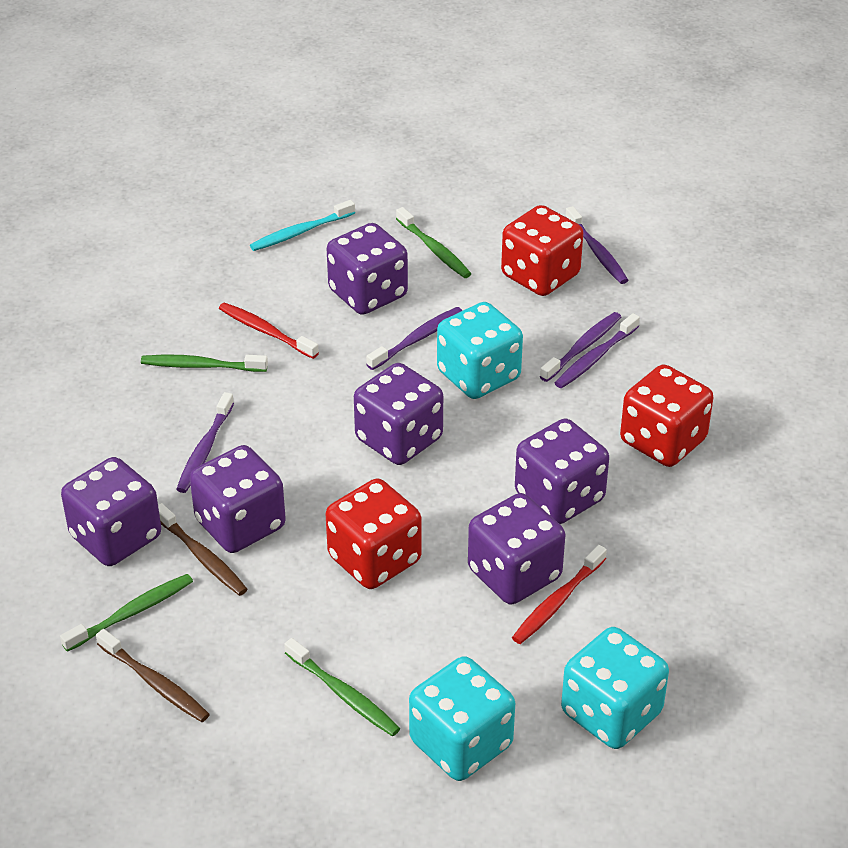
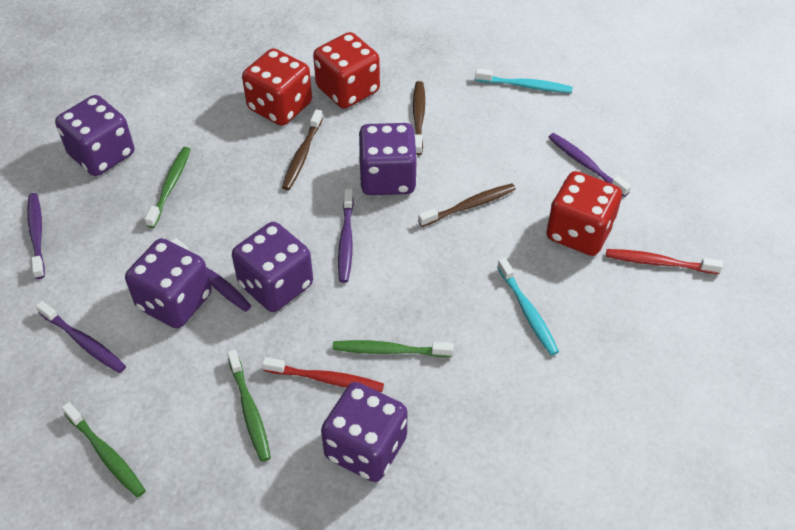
brown toothbrush: [96,629,210,722] [158,503,248,596] = 2 -> [282,109,323,190] [413,81,425,155] [418,183,516,227] = 3
purple dice: [61,457,161,566] [190,445,286,553] [327,223,408,315] [354,363,443,465] [468,493,565,605] [515,419,609,524] = 6 -> [55,95,134,176] [125,238,212,328] [232,222,313,312] [321,382,408,482] [359,123,417,195] = 5
turquoise dice: [409,656,515,781] [437,302,523,399] [561,627,669,749] = 3 -> none = 0
turquoise toothbrush: [250,200,355,251] = 1 -> [475,68,573,93] [497,258,559,355] = 2

